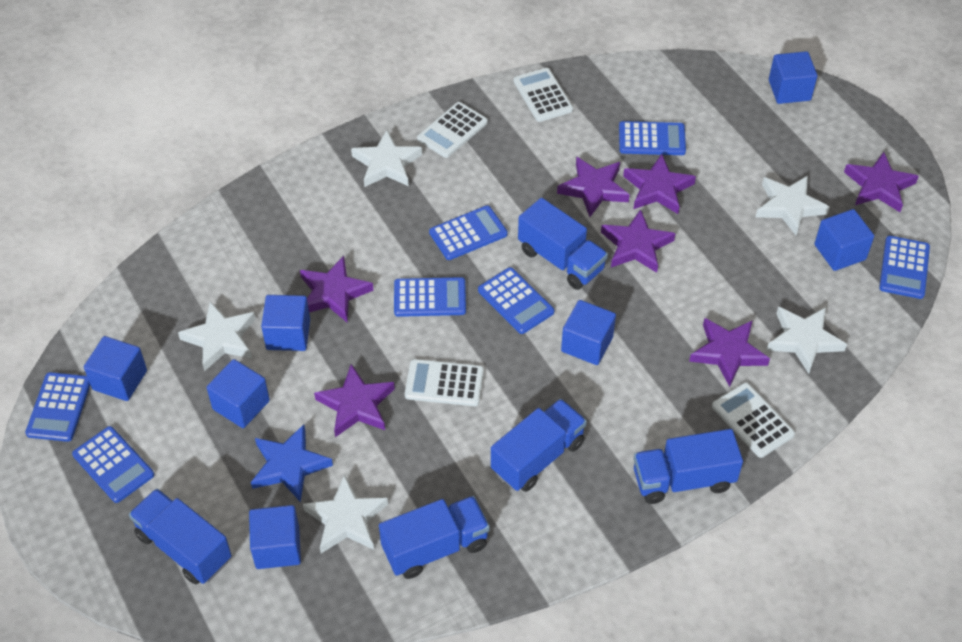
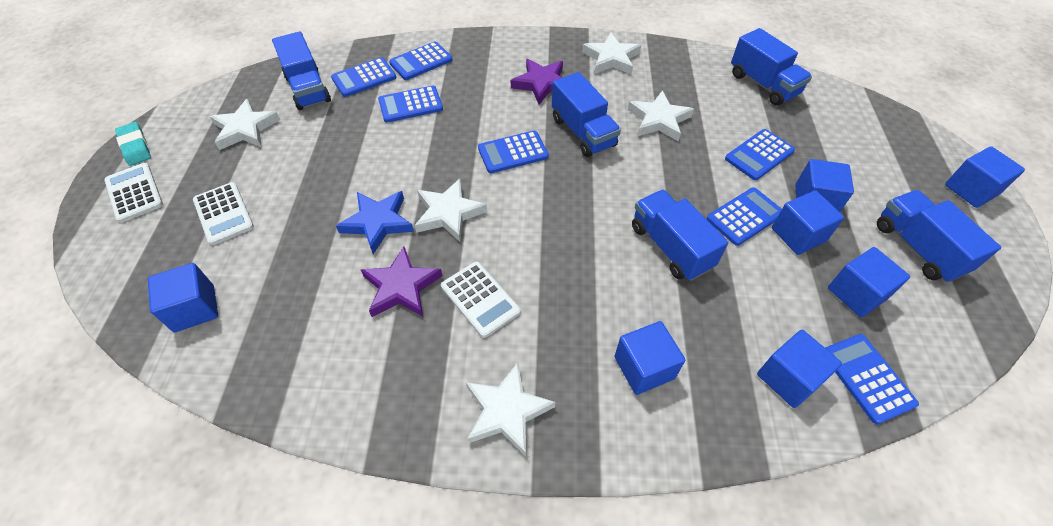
purple star: [300,256,374,323] [314,364,395,437] [557,157,630,217] [601,209,676,273] [623,154,696,214] [689,318,770,387] [844,152,919,212] = 7 -> [361,247,443,317] [511,59,563,105] = 2
turquoise eraser: none = 0 -> [115,122,151,166] = 1
white calculator: [405,359,484,406] [417,102,488,158] [513,68,573,122] [712,382,795,458] = 4 -> [104,163,163,223] [193,182,254,245] [441,261,521,338] = 3

